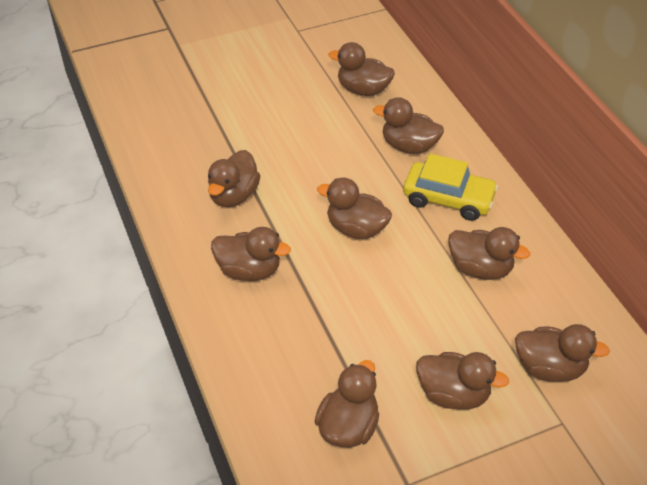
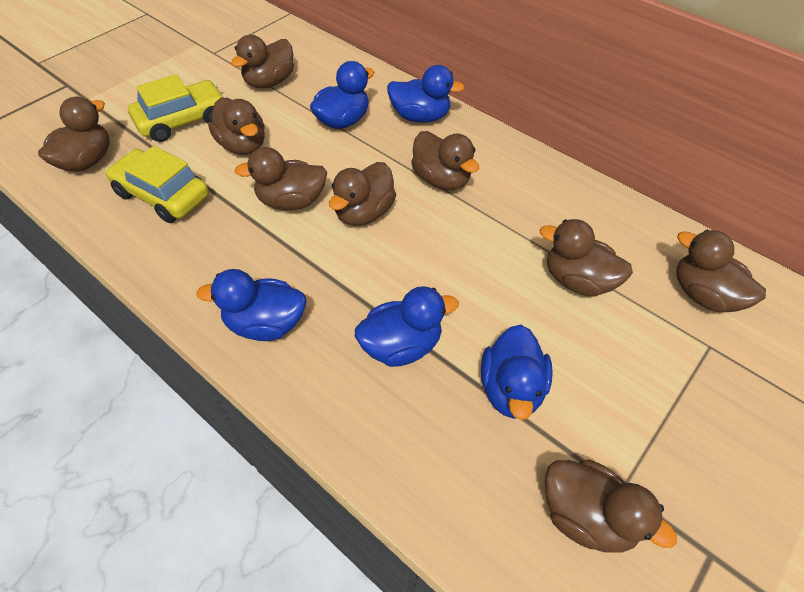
blue duck: none = 0 -> [196,269,307,341] [310,61,374,129] [355,286,459,367] [387,65,465,123] [481,325,553,420] = 5
yellow car: [403,153,499,221] = 1 -> [106,146,209,223] [128,74,226,142] = 2

